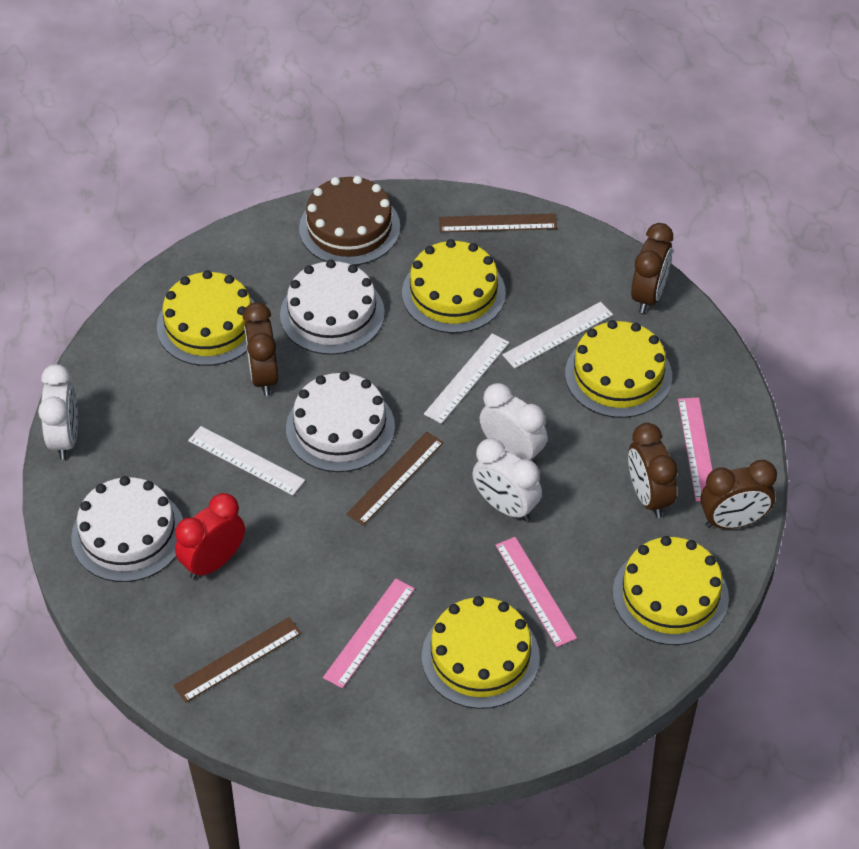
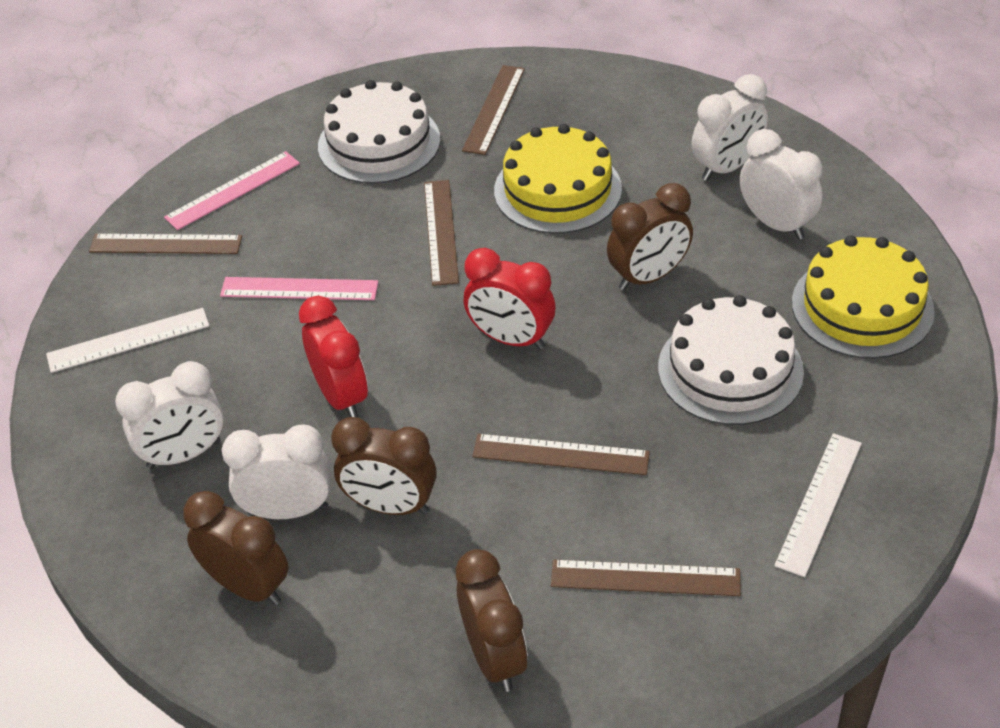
brown cake: [299,176,400,265] = 1 -> none = 0
brown ruler: [173,617,302,703] [346,432,444,526] [439,213,557,232] = 3 -> [89,234,242,254] [424,180,459,286] [462,65,525,155] [473,434,650,475] [551,560,741,596] = 5
pink ruler: [323,578,415,688] [495,537,577,647] [678,397,712,501] = 3 -> [164,151,300,230] [220,277,378,300] = 2
red clock: [175,493,245,580] = 1 -> [299,296,368,418] [464,248,555,350] = 2
white cake: [71,476,183,582] [280,260,385,355] [286,372,395,472] = 3 -> [318,80,440,184] [658,295,804,425] = 2
white clock: [38,364,78,460] [472,438,542,521] [480,383,547,464] = 3 -> [115,361,224,469] [222,425,330,519] [692,74,768,181] [740,129,823,240] = 4
white ruler: [188,426,305,495] [424,333,509,424] [502,302,613,369] = 3 -> [46,308,209,373] [774,433,862,577] = 2
yellow cake: [157,270,255,366] [402,239,506,333] [422,596,540,709] [565,320,672,418] [613,536,729,645] = 5 -> [494,124,622,234] [792,235,935,359] = 2

